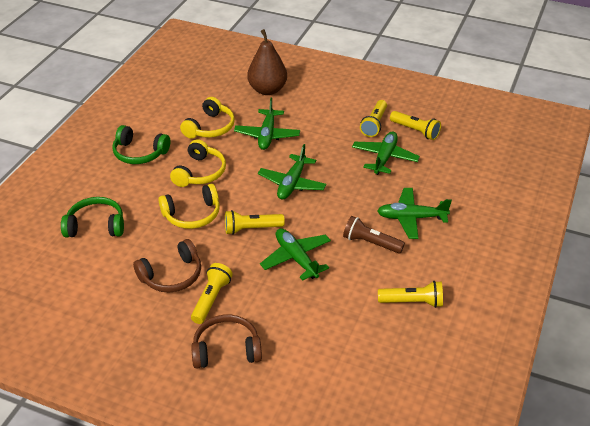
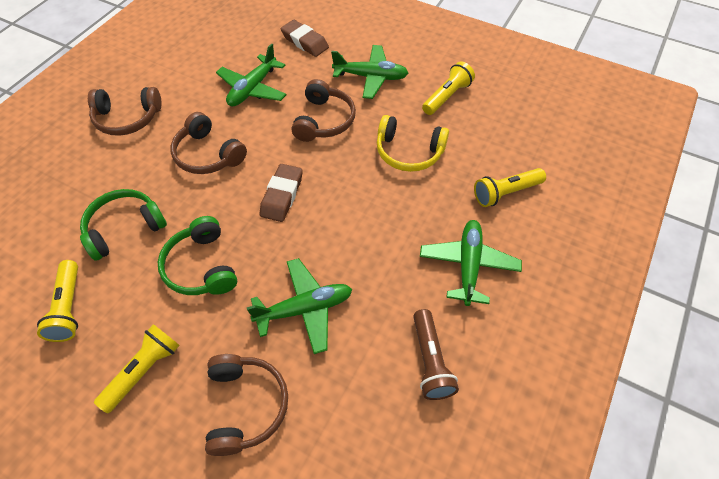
brown eraser: none = 0 -> [260,164,303,222] [281,20,329,57] = 2
brown headphones: [133,239,201,293] [191,315,262,369] = 2 -> [88,87,162,136] [170,112,247,174] [205,354,288,456] [291,79,356,142] = 4
brown pear: [247,29,287,95] = 1 -> none = 0
green plane: [234,98,300,150] [258,144,327,200] [260,228,331,281] [352,131,420,175] [377,188,452,239] = 5 -> [216,43,287,106] [247,258,352,354] [331,45,408,99] [420,220,522,306] = 4
yellow flashlight: [191,263,233,324] [225,210,285,235] [360,100,387,137] [378,281,443,308] [390,111,441,140] = 5 -> [37,260,78,342] [94,324,180,413] [422,61,475,115] [474,168,546,207] = 4
yellow headphones: [159,184,220,229] [170,139,226,187] [180,97,235,139] = 3 -> [377,115,449,172] = 1

